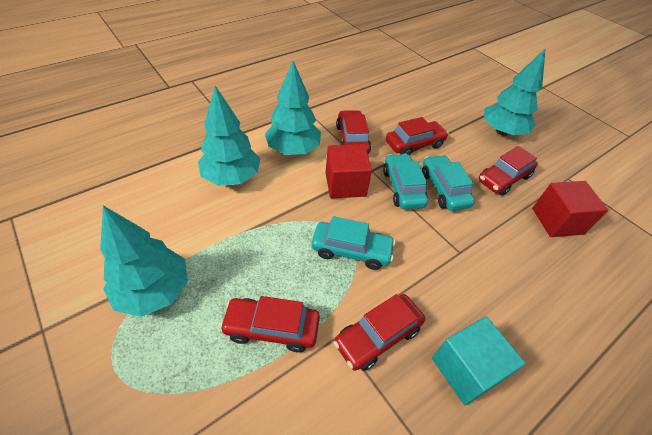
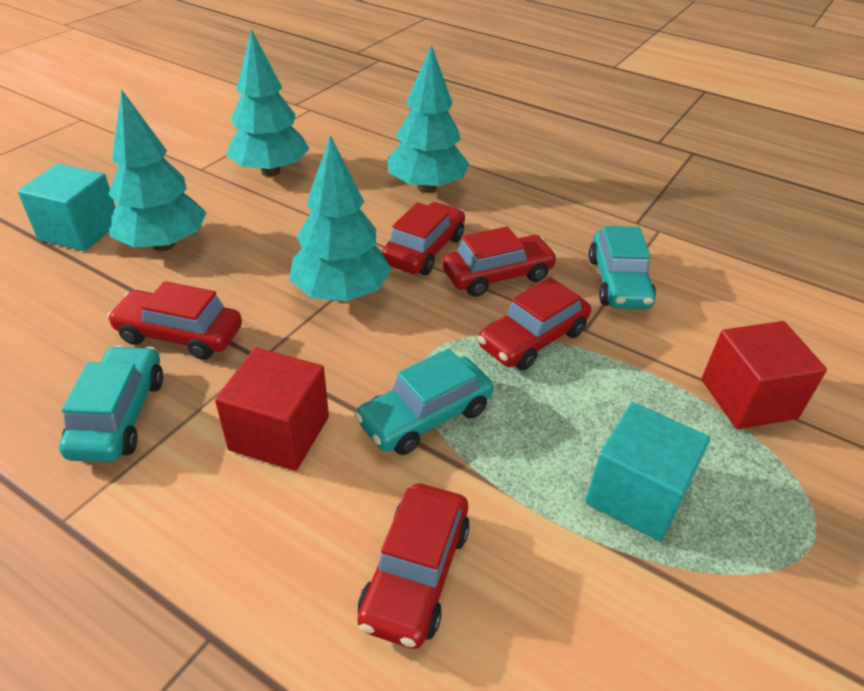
turquoise cube: [432,317,526,405] = 1 -> [18,164,116,251] [585,402,710,542] = 2

